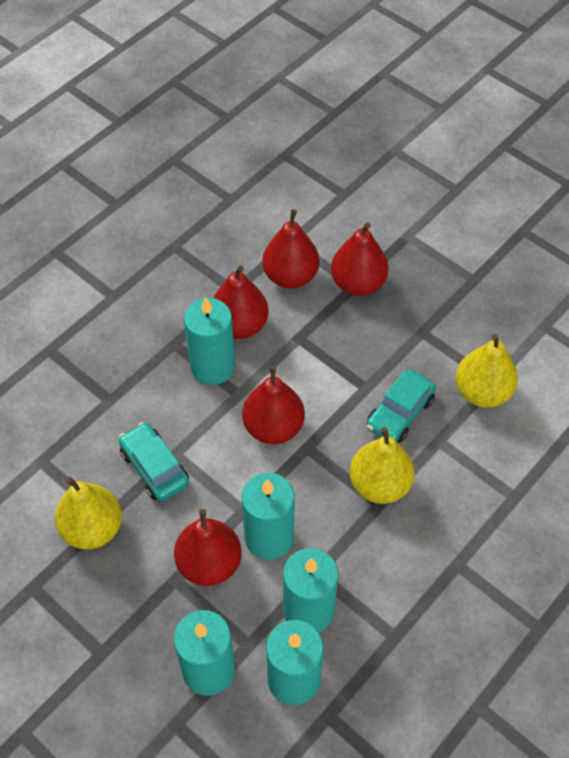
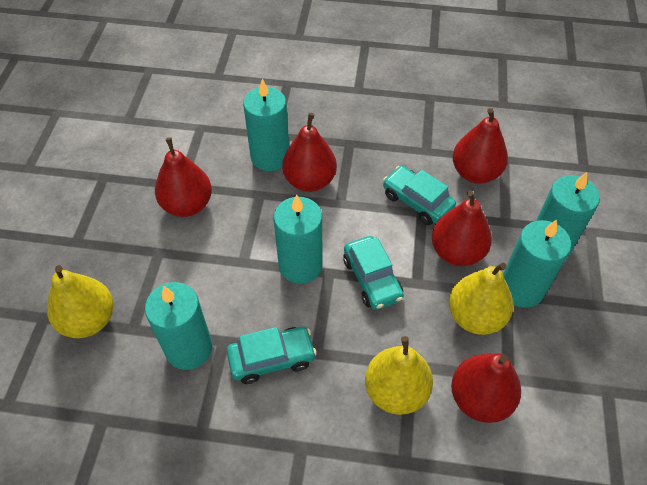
turquoise car: [119,422,189,501] [366,370,436,443] = 2 -> [227,327,317,384] [343,236,404,310] [383,166,456,225] = 3

